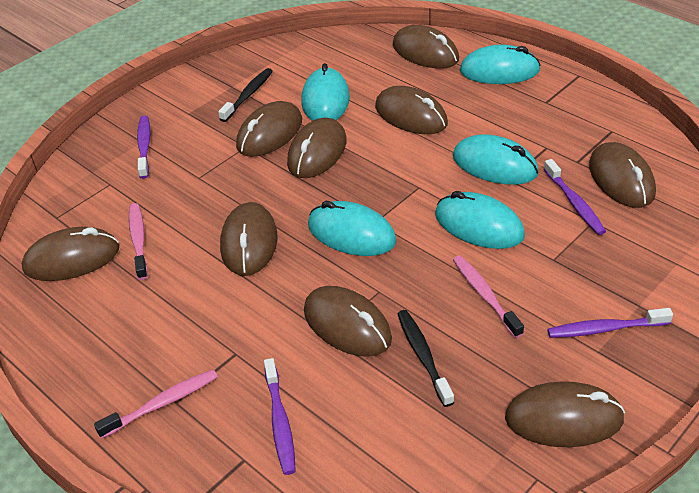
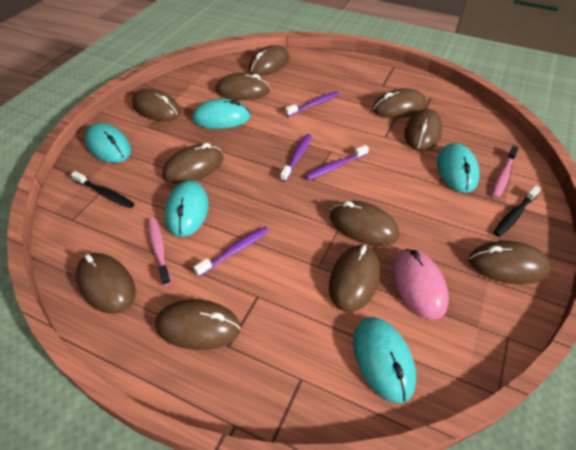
brown mouse: [22,227,119,281] [220,202,278,276] [236,101,302,157] [287,118,347,178] [304,286,392,357] [375,86,448,134] [393,25,459,68] [505,381,625,447] [589,142,656,208] = 9 -> [76,253,136,314] [132,89,181,121] [155,299,241,350] [163,143,223,184] [215,73,270,100] [248,45,289,76] [329,245,380,312] [330,201,399,246] [372,88,426,118] [404,109,442,151] [469,241,551,284] = 11
pink mouse: none = 0 -> [392,249,449,320] = 1
pink toothbrush: [94,369,218,439] [129,203,148,280] [453,256,524,338] = 3 -> [148,217,171,286] [492,146,519,198] = 2

